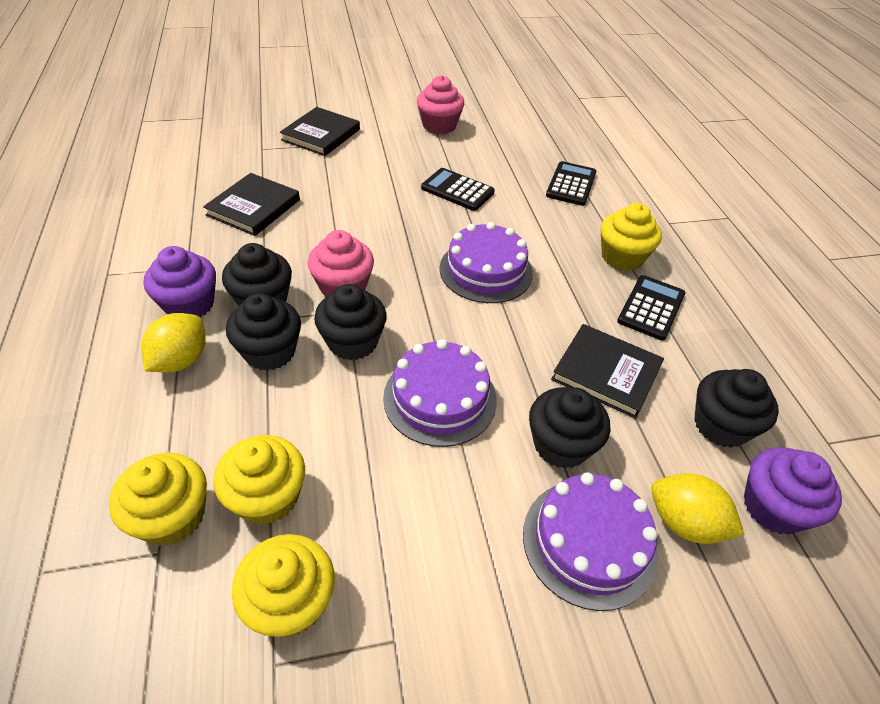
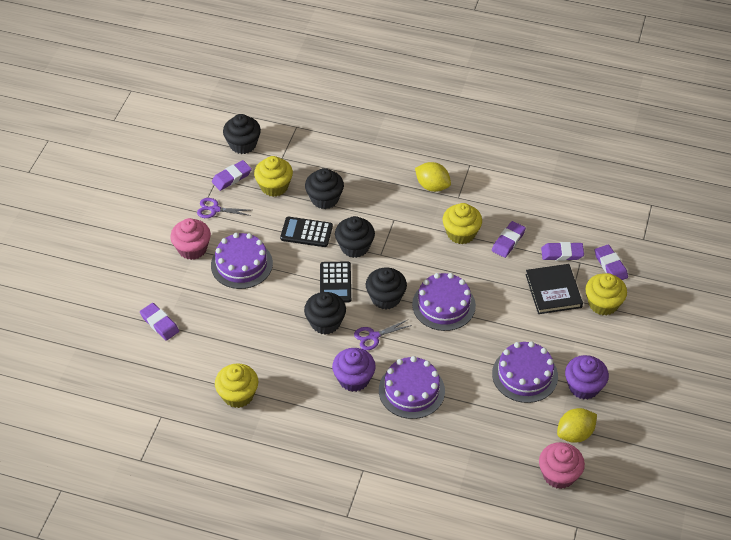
black book: [203,173,300,236] [280,107,360,156] [551,324,664,419] = 3 -> [525,264,583,314] = 1
black calculator: [421,168,495,211] [546,161,597,206] [617,275,685,340] = 3 -> [280,217,333,247] [320,261,351,303] = 2
purple cake: [383,339,497,447] [439,222,533,303] [523,472,658,611] = 3 -> [211,233,273,289] [379,356,445,419] [412,273,476,331] [492,341,558,403] = 4
purple eraser: none = 0 -> [140,303,179,341] [212,160,252,191] [492,221,526,258] [541,242,584,261] [595,245,628,280] = 5
purple scissors: none = 0 -> [197,198,251,218] [354,319,412,350] = 2

